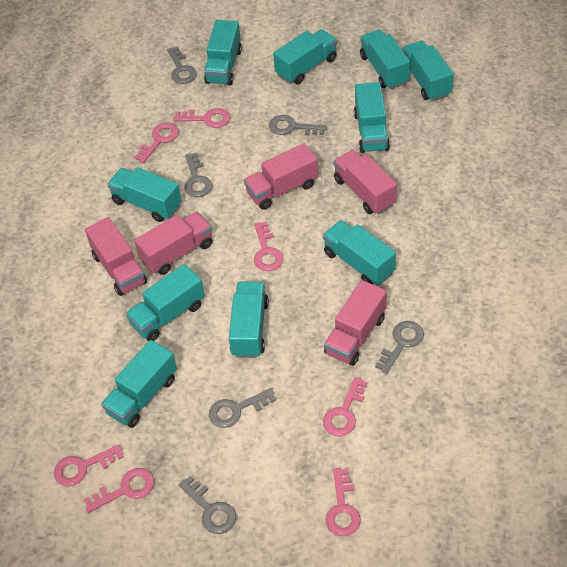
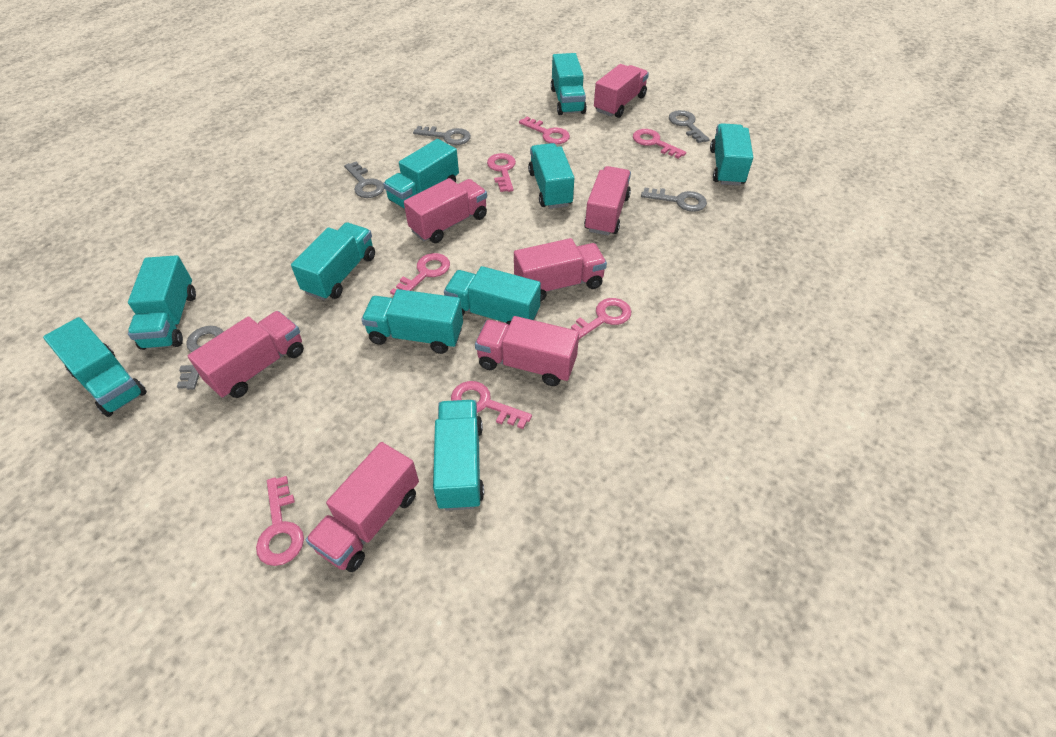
grey key: [167,46,197,84] [178,476,236,534] [184,153,212,197] [209,388,276,428] [269,115,327,136] [375,321,424,374] = 6 -> [177,326,224,390] [344,162,384,198] [413,126,471,145] [641,188,707,212] [669,110,710,143] = 5
pink truck: [85,217,147,296] [134,212,212,275] [244,143,318,210] [324,280,387,366] [333,150,397,215] = 5 -> [188,311,304,398] [306,442,419,572] [404,178,487,243] [475,316,579,386] [514,238,607,302] [584,166,631,236] [594,64,649,118] = 7

